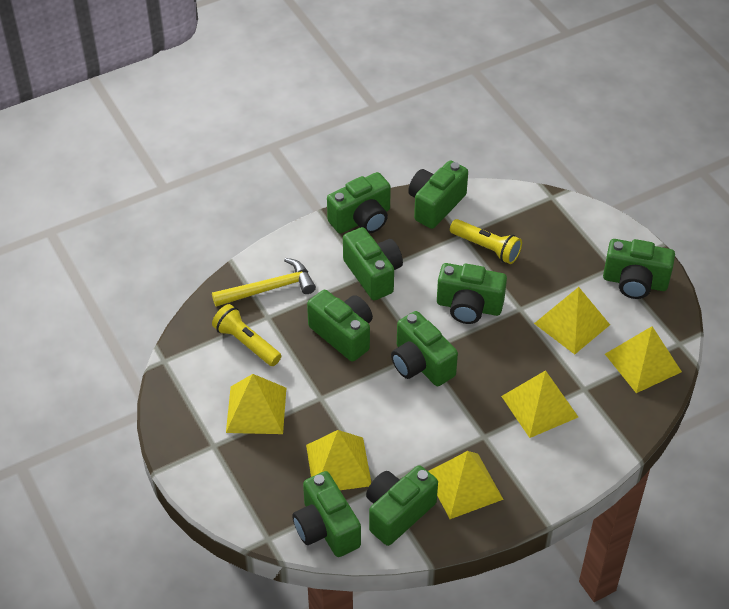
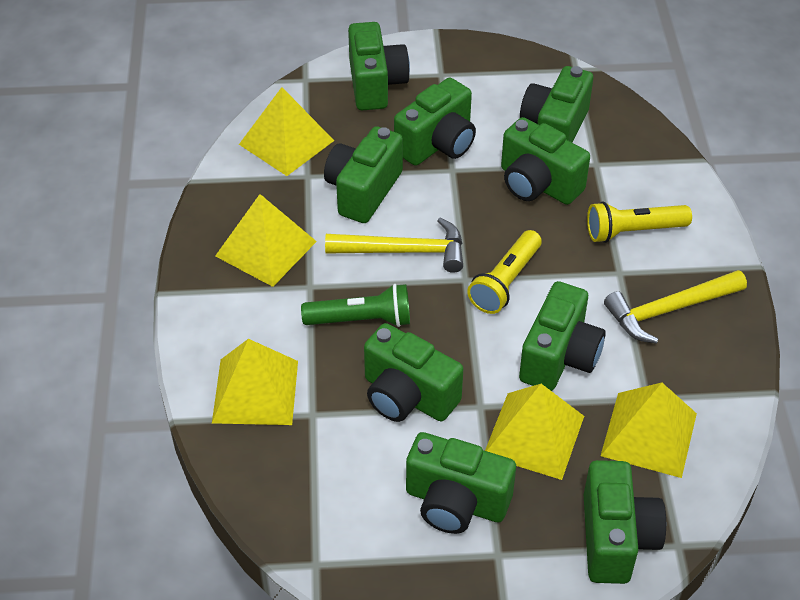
green flashlight: none = 0 -> [301,284,410,327] = 1
yellow hammer: [212,258,316,307] = 1 -> [325,217,463,273] [604,270,747,344] = 2
yellow pyramid: [226,374,286,434] [306,430,371,490] [428,451,504,519] [501,370,578,438] [534,287,610,354] [605,326,682,393] = 6 -> [212,339,298,425] [215,194,317,287] [239,87,334,176] [485,384,584,480] [601,383,697,478] = 5

